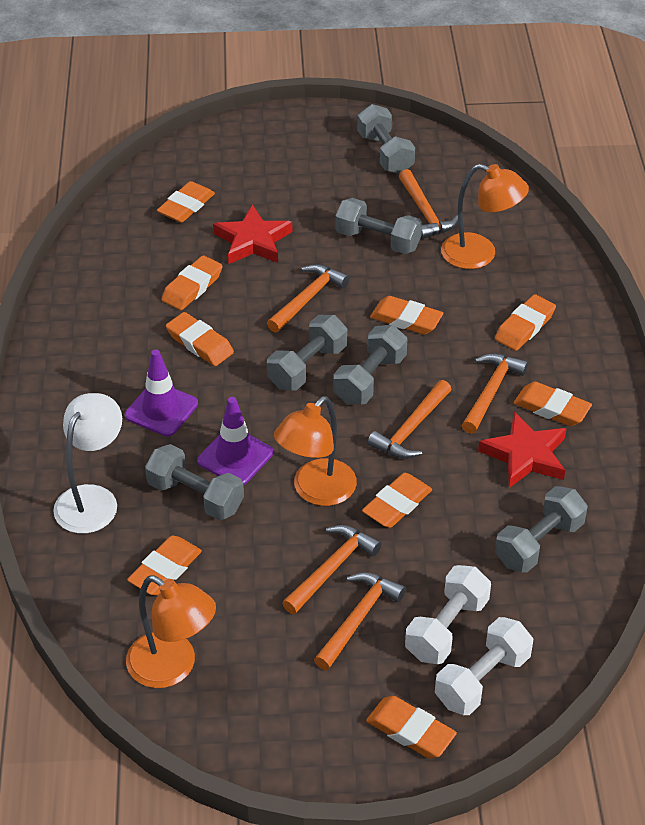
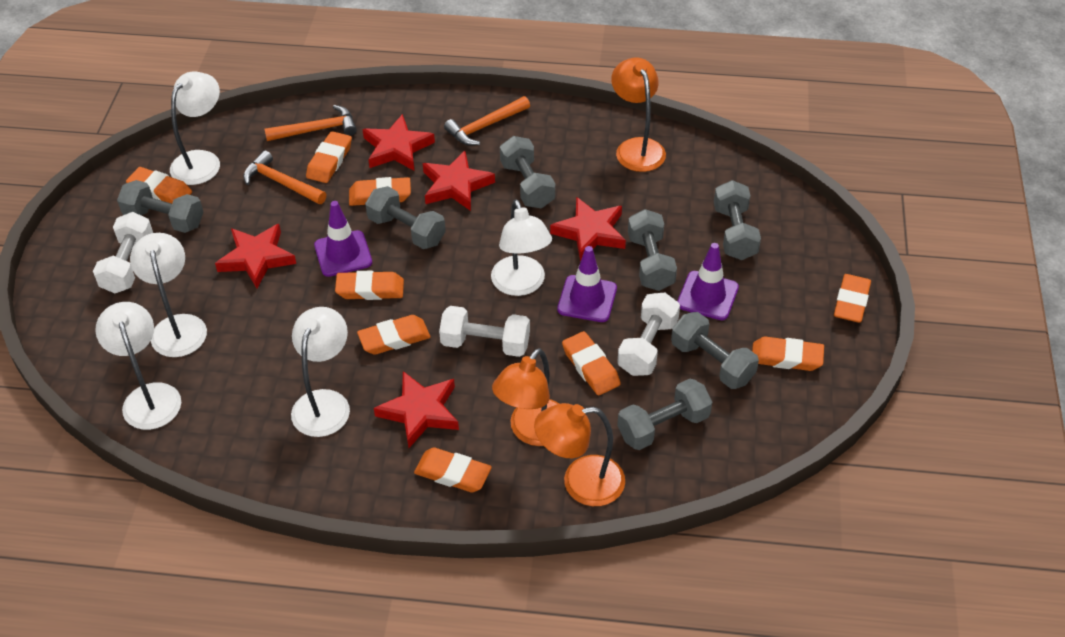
grey dumbbell: [145,444,244,520] [267,315,348,390] [333,325,407,405] [335,198,422,254] [357,104,415,174] [495,486,588,573] = 6 -> [117,180,204,233] [365,186,446,249] [500,136,555,209] [617,379,712,450] [628,209,677,291] [671,312,759,389] [714,180,761,260] = 7
orange hammer: [267,264,350,332] [282,525,382,614] [314,572,406,670] [368,380,452,459] [399,169,458,239] [462,353,528,434] = 6 -> [243,150,326,204] [264,105,357,141] [444,96,530,146] = 3
purple traffic cone: [125,349,198,437] [197,397,273,485] = 2 -> [314,201,372,277] [557,246,617,322] [677,243,739,320] = 3
red star: [213,204,292,264] [478,412,567,488] = 2 -> [215,224,296,288] [362,114,435,171] [374,371,459,448] [423,151,495,211] [550,197,626,261] = 5
white dumbbell: [405,565,491,664] [435,617,533,715] = 2 -> [93,212,153,293] [439,306,530,357] [617,293,680,376] = 3
white lamp: [53,393,122,533] = 1 -> [95,302,181,430] [130,233,207,357] [170,72,220,185] [291,307,350,437] [491,199,552,296] = 5

